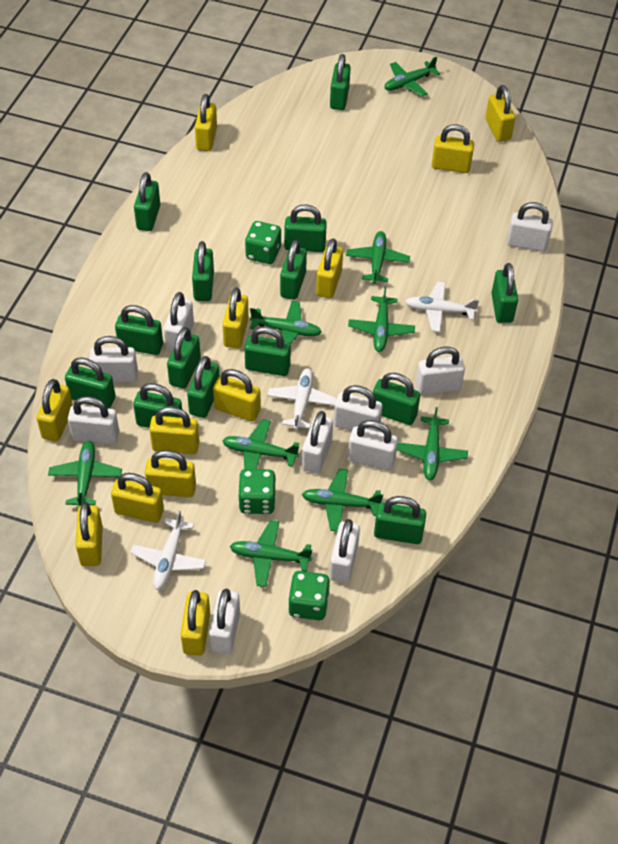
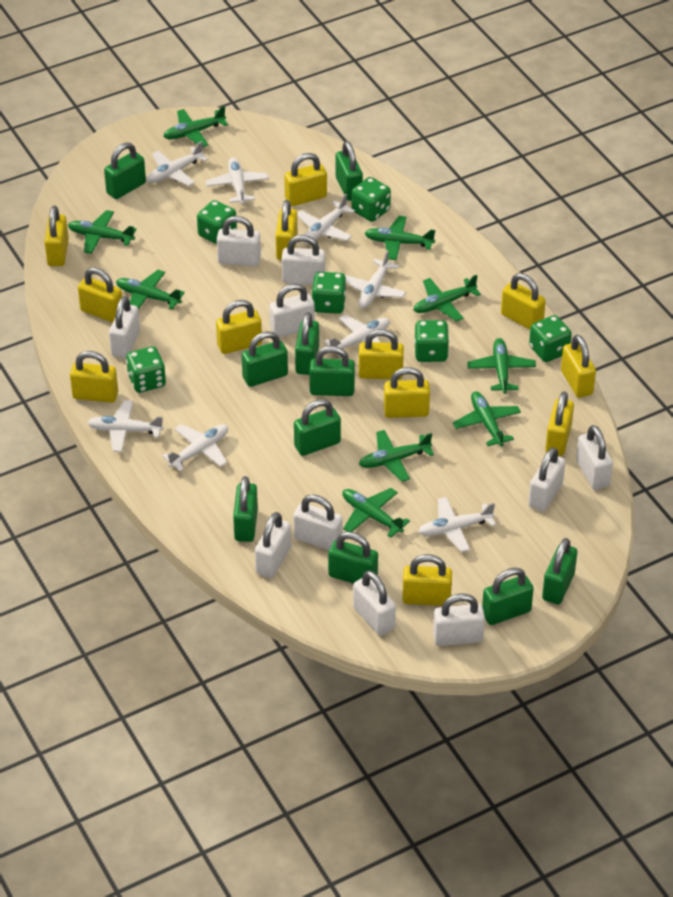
green dice: [238,469,276,514] [245,221,281,264] [288,571,330,620] = 3 -> [126,346,166,393] [197,200,237,244] [312,272,346,314] [352,177,391,222] [414,320,449,362] [529,315,572,362] = 6
green padlock: [65,357,115,409] [115,305,163,355] [133,383,182,428] [134,172,160,231] [167,327,201,389] [187,356,219,418] [192,241,214,301] [244,327,291,376] [280,240,307,300] [284,204,327,252] [330,54,350,110] [373,373,420,425] [374,496,426,544] [491,263,518,323] = 14 -> [104,142,146,199] [233,476,258,542] [242,331,288,387] [294,399,341,456] [295,312,319,375] [309,346,355,396] [328,531,378,584] [336,141,363,201] [482,567,534,625] [542,538,577,604] = 10
white plane: [130,510,206,590] [267,368,337,430] [405,281,479,332] = 3 -> [87,400,164,452] [147,141,208,186] [162,424,228,472] [206,157,269,204] [297,194,355,244] [324,314,390,357] [345,250,406,308] [418,497,496,552] = 8

